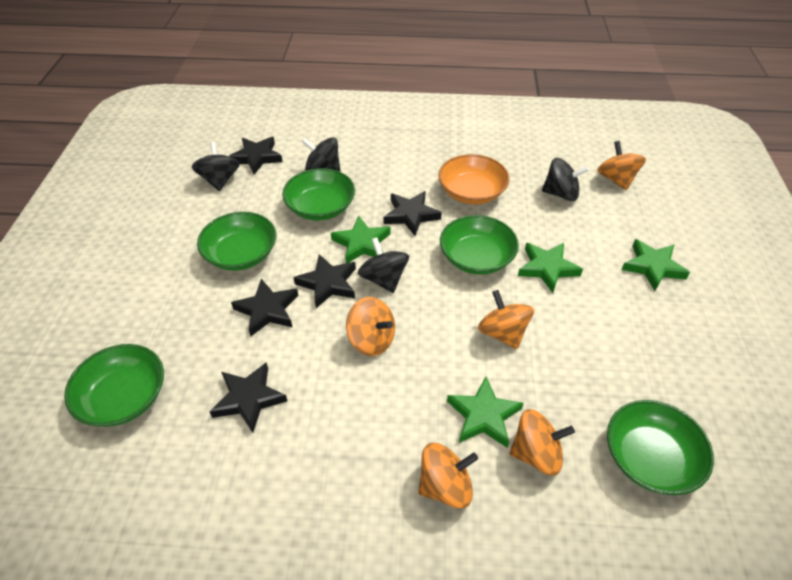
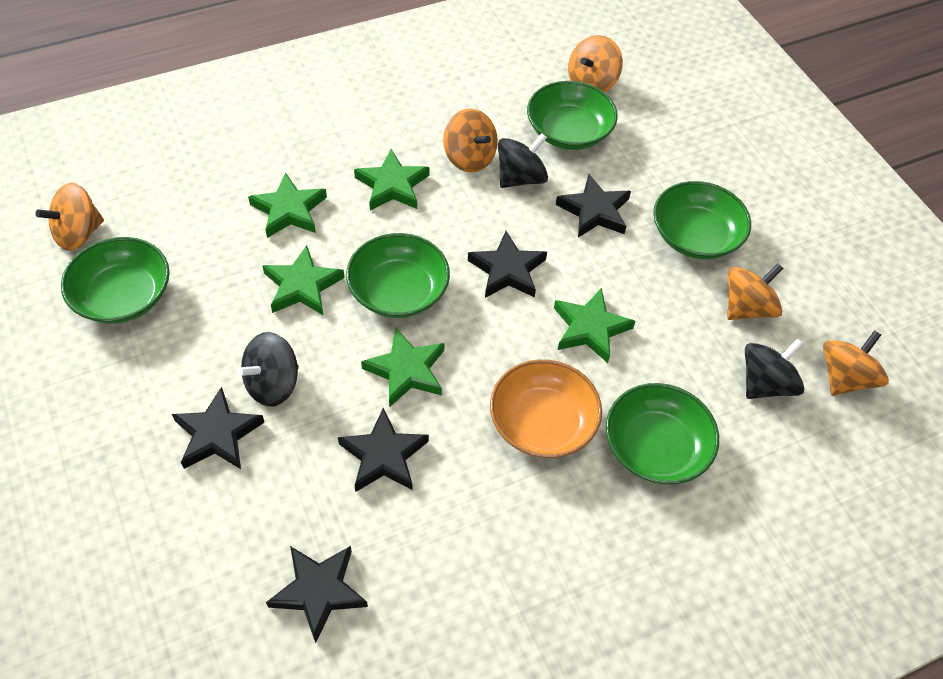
black spinning top: [192,141,240,191] [301,137,341,172] [358,237,409,293] [542,158,589,201] = 4 -> [237,332,299,407] [498,133,548,188] [745,338,804,399] = 3
green star: [331,215,391,263] [447,377,524,448] [518,243,583,293] [621,239,690,291] = 4 -> [248,172,327,238] [263,245,345,315] [354,149,429,210] [361,328,445,407] [554,288,635,363] = 5

